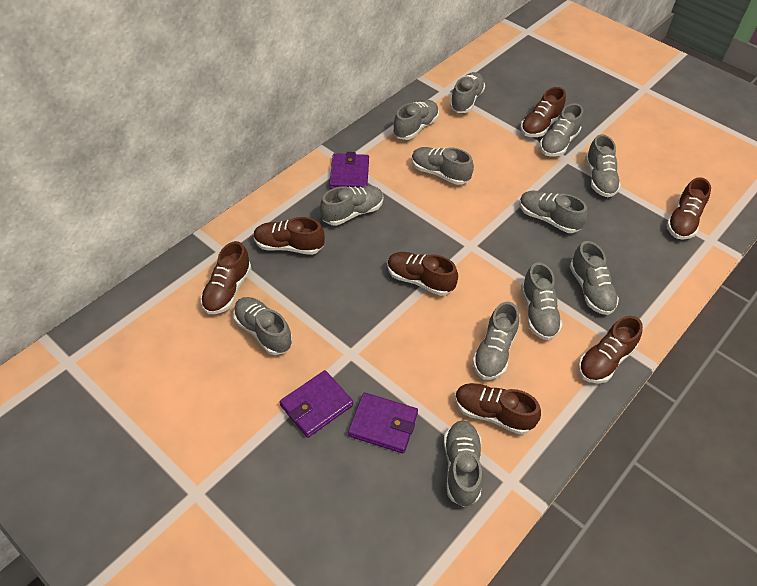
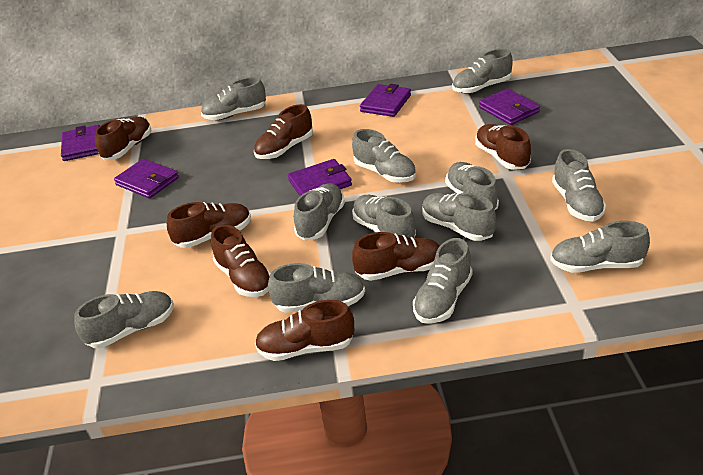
purple wallet: [280,370,353,438] [329,152,369,189] [348,392,418,453] = 3 -> [61,125,100,161] [114,159,179,198] [288,159,352,196] [360,84,411,117] [479,89,540,125] = 5

